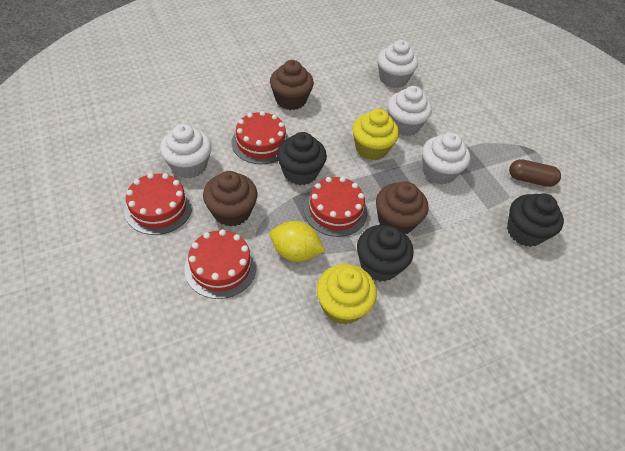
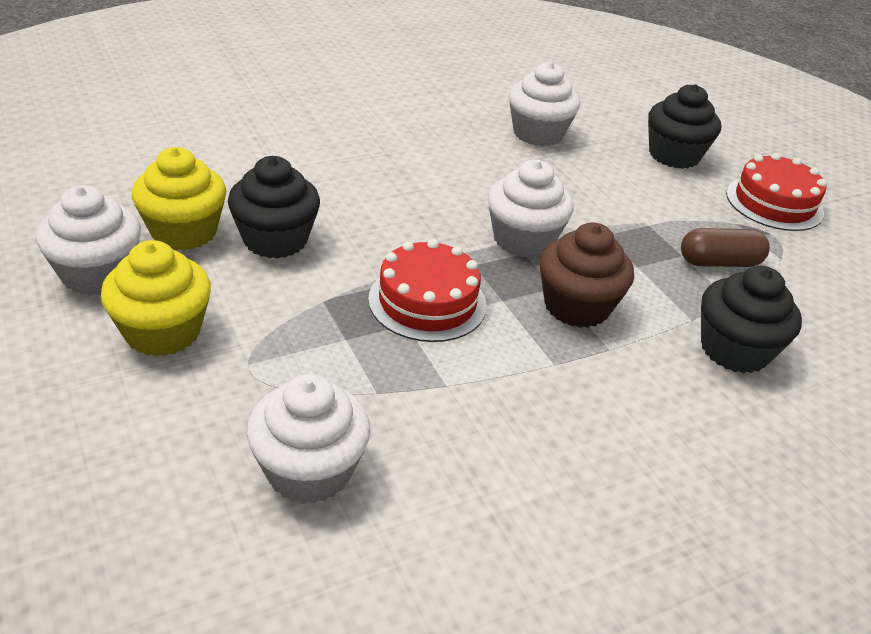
brown cupcake: [203,171,258,227] [270,60,314,110] [376,181,428,234] = 3 -> [540,223,634,328] = 1
red cake: [124,173,193,235] [185,229,257,299] [232,111,289,164] [304,177,367,237] = 4 -> [368,239,487,342] [726,153,827,231] = 2
yellow lemon: [270,221,325,262] = 1 -> none = 0

